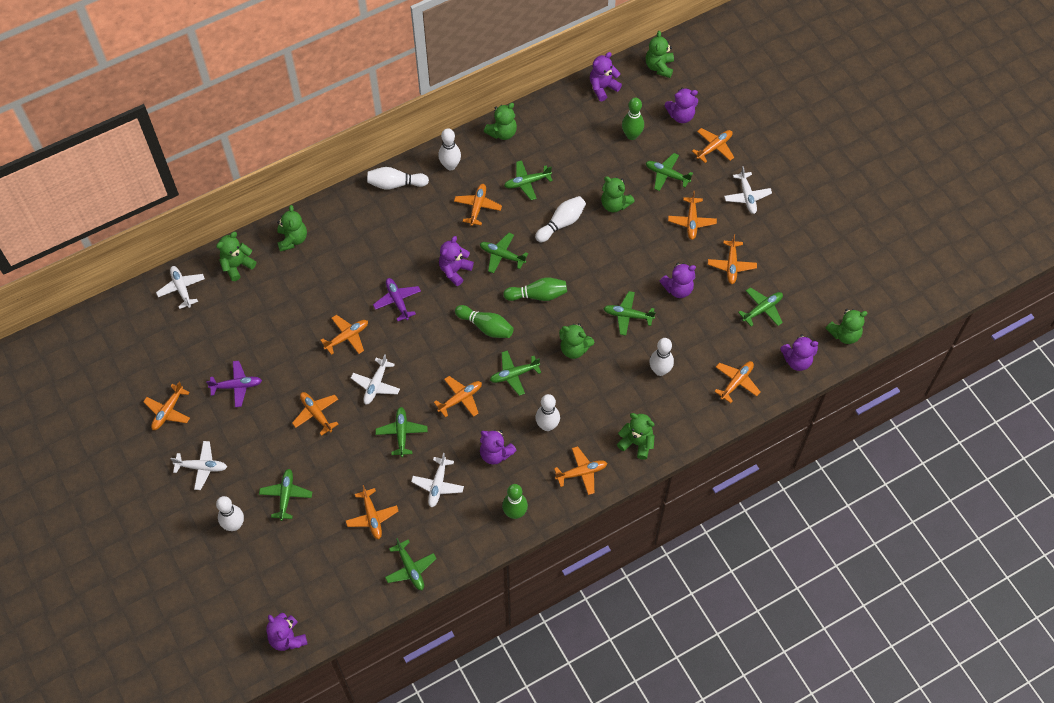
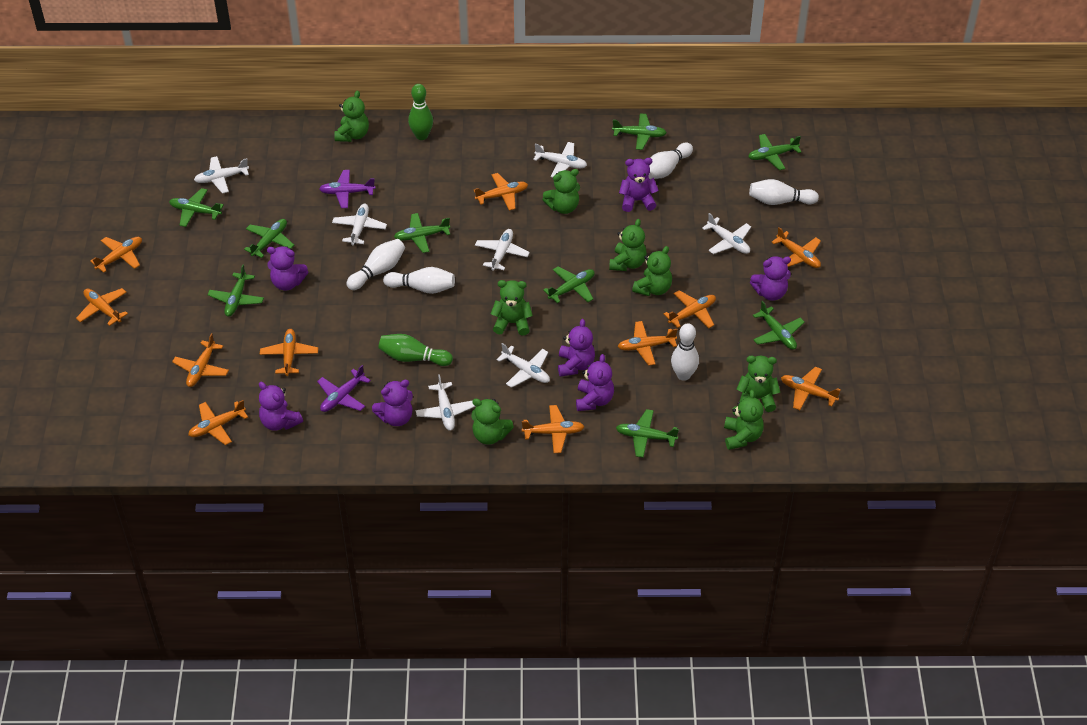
green bowling pin: [455,305,514,338] [502,484,528,519] [503,277,567,301] [622,98,644,140] = 4 -> [378,334,453,366] [408,84,433,140] = 2
white bowling pin: [216,496,244,531] [367,167,429,190] [438,128,461,170] [535,196,586,242] [535,394,560,431] [650,338,674,376] = 6 -> [346,239,405,290] [383,267,455,294] [648,142,693,179] [671,323,699,381] [749,179,819,205] = 5
white plane: [156,266,205,309] [171,441,227,490] [351,354,400,405] [411,453,464,508] [724,166,772,214] = 5 -> [194,156,249,194] [332,204,387,245] [416,374,476,431] [475,229,530,271] [497,343,550,388] [533,142,587,177] [702,213,751,254] = 7

